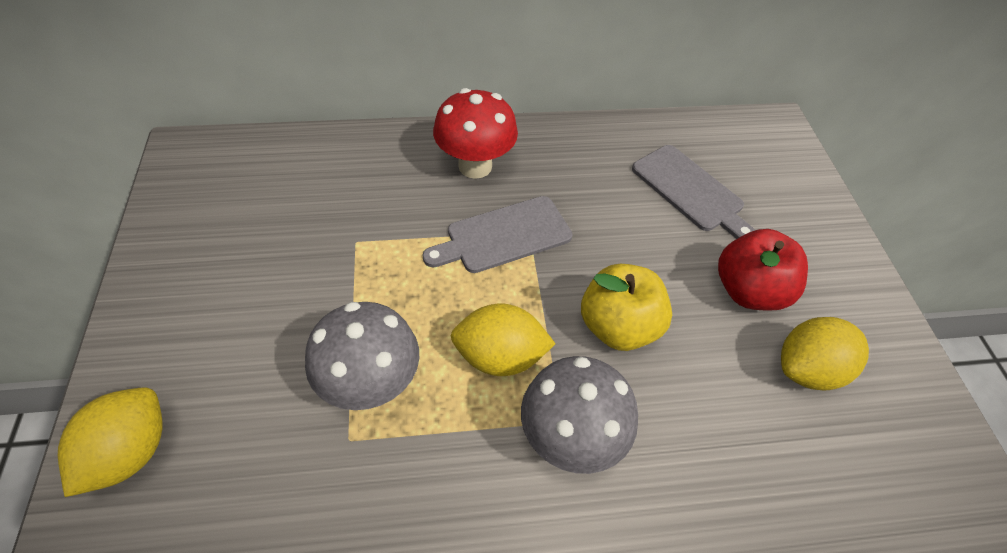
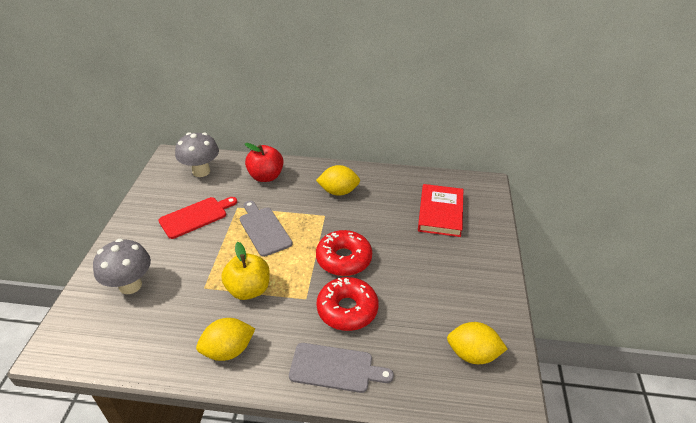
red book: none = 0 -> [418,184,463,237] = 1
red cutting board: none = 0 -> [158,197,237,239] = 1
red donut: none = 0 -> [316,230,372,276] [317,277,379,331] = 2
red mushroom: [433,88,518,179] = 1 -> none = 0

